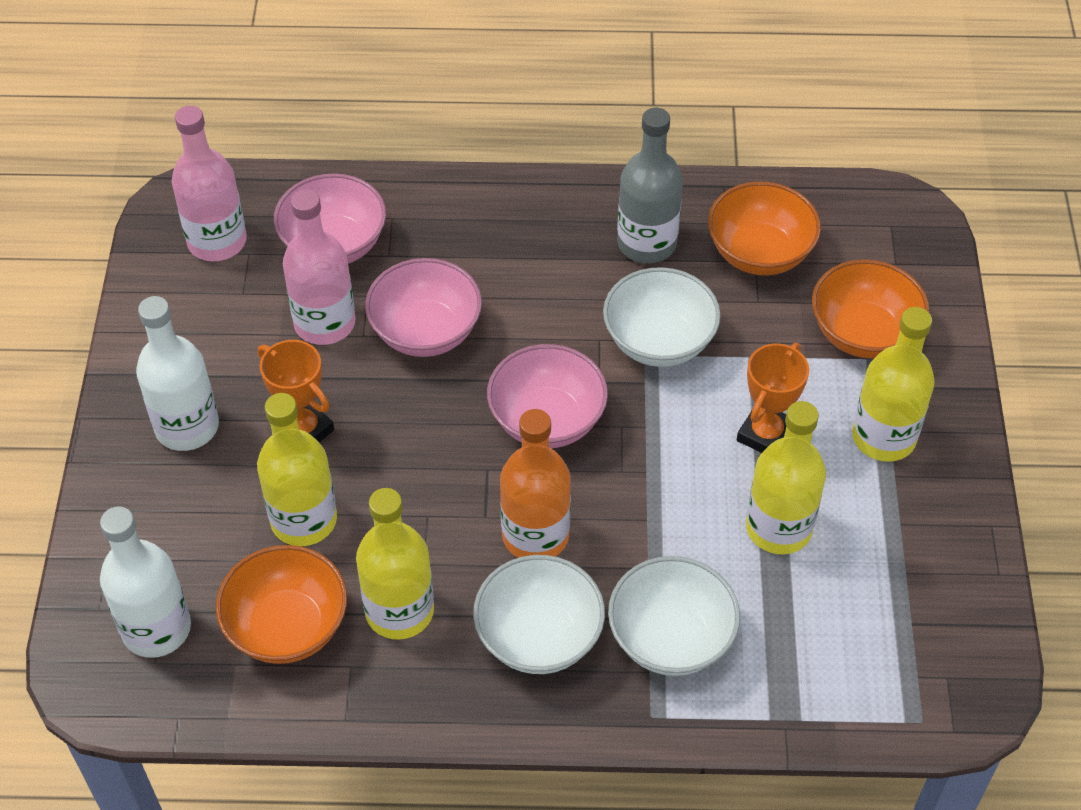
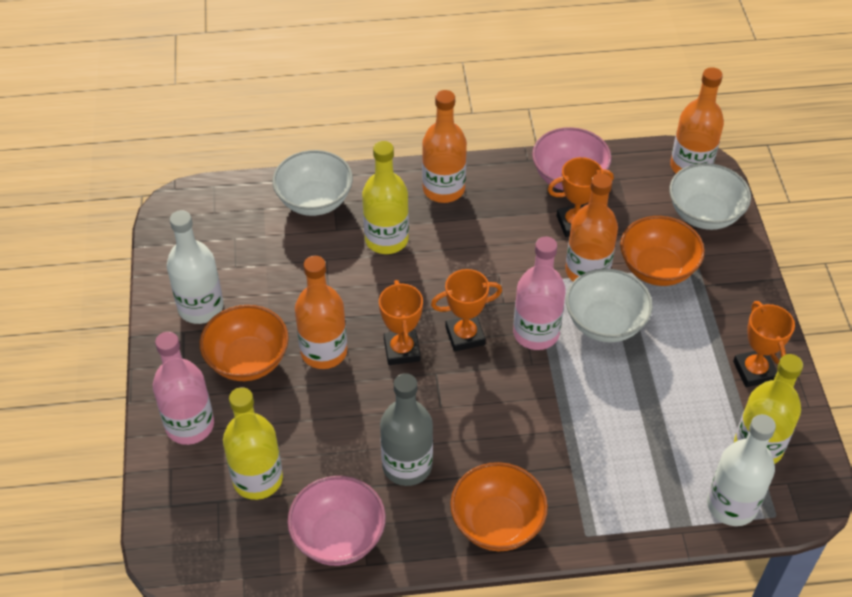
orange bottle: [500,409,571,558] = 1 -> [295,256,347,369] [422,90,467,203] [565,173,618,281] [670,67,724,173] = 4
orange trophy: [258,340,334,442] [737,343,809,453] = 2 -> [379,280,423,365] [431,269,502,352] [548,157,614,237] [733,301,795,387] = 4
pink bowl: [274,173,386,264] [365,258,482,357] [487,344,608,448] = 3 -> [287,476,386,566] [532,127,612,191] = 2
yellow bottle: [257,393,337,546] [356,488,434,639] [746,401,826,554] [852,307,935,462] = 4 -> [223,387,283,500] [362,141,409,254] [734,354,803,464] = 3

